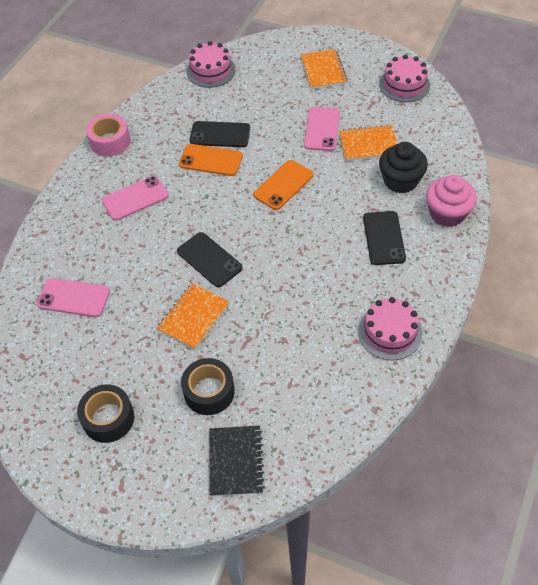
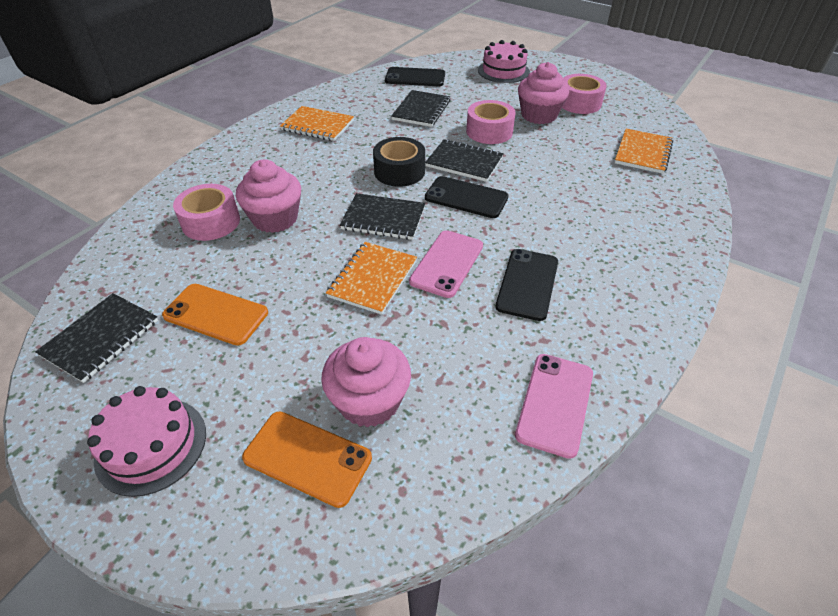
black cupcake: [379,142,428,193] = 1 -> none = 0
black notebook: [210,426,265,496] = 1 -> [35,293,158,383] [340,193,426,240] [391,90,450,127] [425,139,504,182] = 4
black tape: [77,385,134,443] [181,358,235,415] = 2 -> [373,137,425,187] = 1
pink cake: [186,41,236,88] [358,297,422,360] [379,54,430,102] = 3 -> [87,386,206,497] [478,40,530,83] = 2
pink cupcake: [426,175,477,227] = 1 -> [236,159,301,233] [321,337,411,428] [518,62,569,124] = 3
pink phone: [37,278,110,317] [102,176,169,221] [304,107,340,151] = 3 -> [409,230,483,298] [515,354,593,459] = 2
pink tape: [86,113,130,157] = 1 -> [173,184,240,241] [466,100,516,144] [562,74,607,114] = 3

